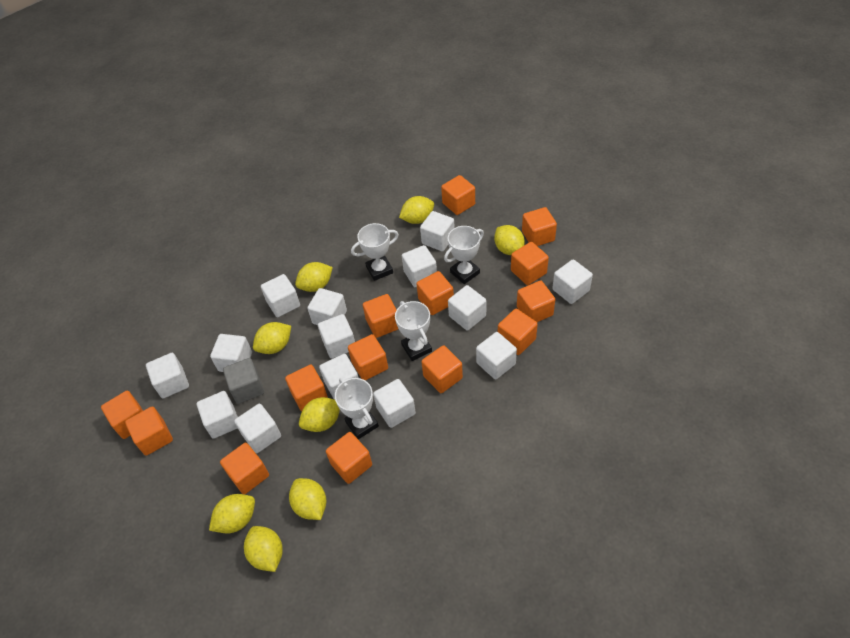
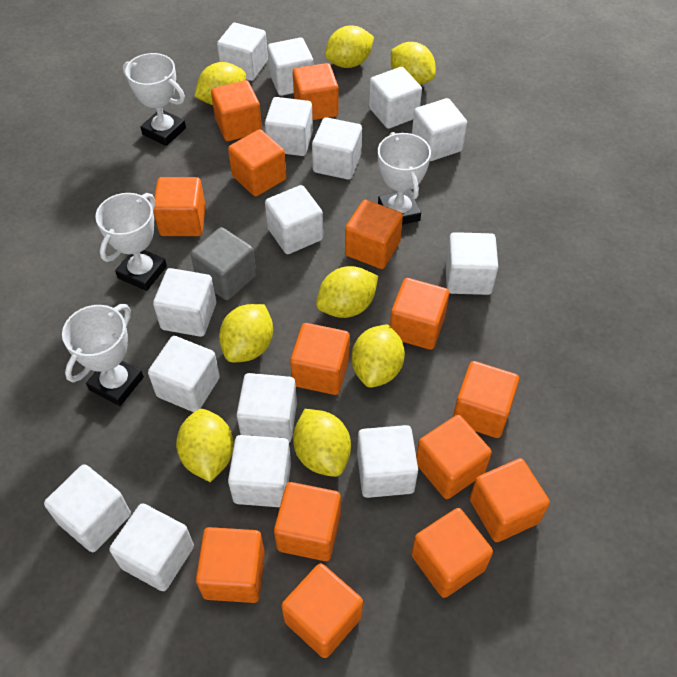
white cube: [146,353,189,398] [197,391,238,439] [210,334,252,372] [234,404,281,453] [261,274,300,317] [307,288,347,325] [318,314,355,359] [319,354,359,400] [373,379,416,428] [402,245,437,287] [420,211,455,251] [448,285,486,331] [476,332,517,380] [552,259,593,304] = 14 -> [44,464,131,552] [109,503,194,591] [148,336,220,412] [153,268,216,337] [217,23,268,81] [228,435,291,507] [237,373,297,443] [265,97,313,156] [265,185,323,254] [267,37,313,96] [312,117,362,180] [357,425,418,498] [369,67,422,129] [412,98,467,161] [445,232,498,295] = 15

